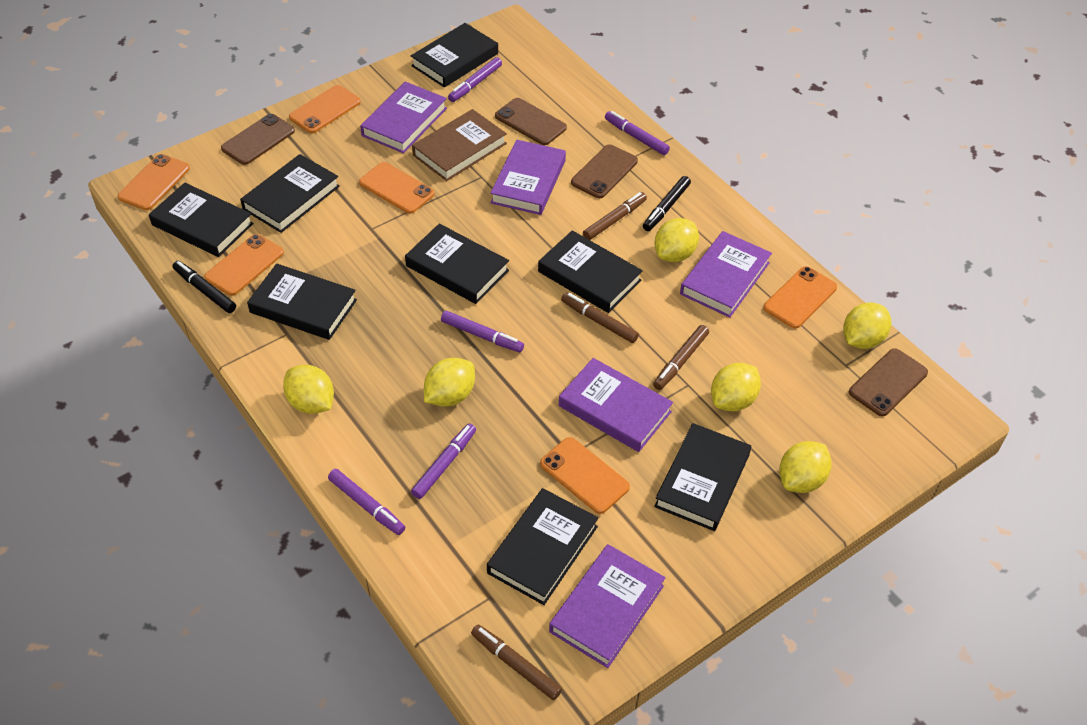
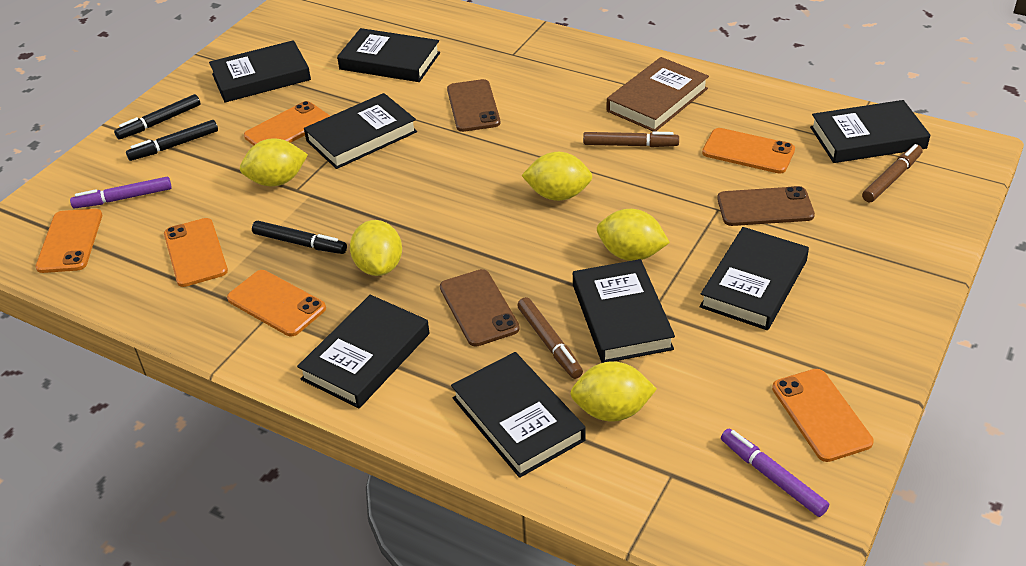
black marker: [172,261,236,313] [643,176,691,231] = 2 -> [114,94,200,139] [126,120,218,161] [252,221,347,254] = 3
brown marker: [471,624,562,700] [561,292,639,343] [583,192,647,240] [653,325,709,390] = 4 -> [517,297,583,379] [583,132,679,147] [862,144,923,203] = 3
brown phone: [221,114,295,165] [495,98,567,145] [571,144,638,198] [849,348,928,416] = 4 -> [440,269,520,346] [447,79,500,132] [717,186,815,226] = 3
purple book: [360,82,447,153] [490,140,566,215] [549,544,665,668] [559,358,673,452] [680,231,772,318] = 5 -> none = 0
purple marker: [328,469,405,535] [411,423,476,499] [441,311,524,352] [448,57,502,102] [605,111,670,155] = 5 -> [70,177,172,209] [721,429,829,517] = 2
yellow lemon: [283,365,334,414] [424,358,475,407] [655,218,699,262] [711,363,761,411] [779,441,832,493] [843,302,891,349] = 6 -> [240,138,308,186] [350,220,402,276] [521,152,592,201] [570,361,657,422] [597,209,670,261] = 5

